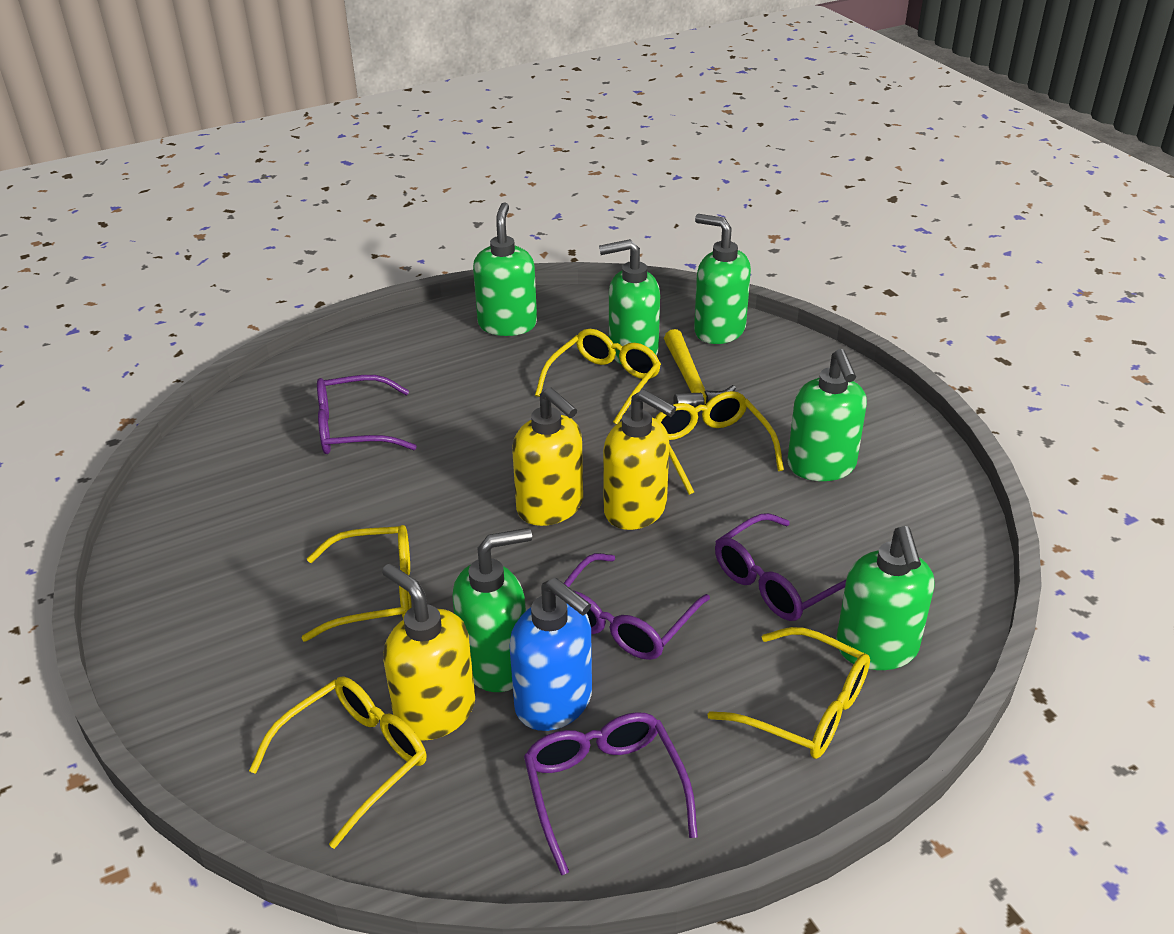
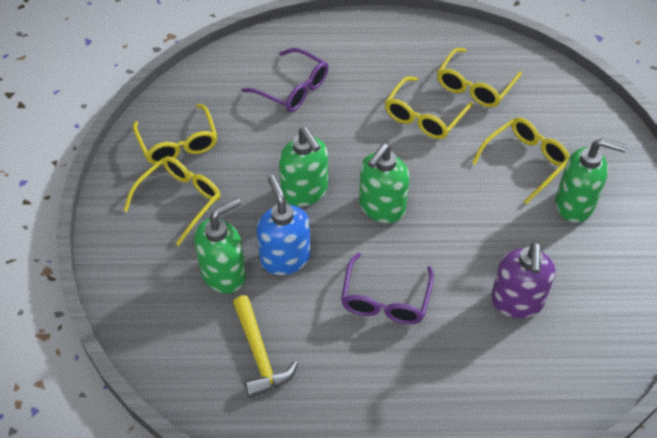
green soap dispenser: [452,528,532,692] [473,202,537,336] [599,239,660,365] [694,214,751,344] [787,349,867,481] [836,526,935,670] = 6 -> [194,198,246,293] [279,127,328,207] [359,143,410,223] [555,138,627,223] = 4
purple glasses: [317,375,417,454] [524,712,698,875] [564,553,710,660] [715,513,846,621] = 4 -> [242,48,328,112] [341,253,434,324] = 2
purple soap dispenser: none = 0 -> [491,242,555,318] = 1
yellow soap dispenser: [382,564,475,741] [512,387,583,526] [603,389,676,530] = 3 -> none = 0

